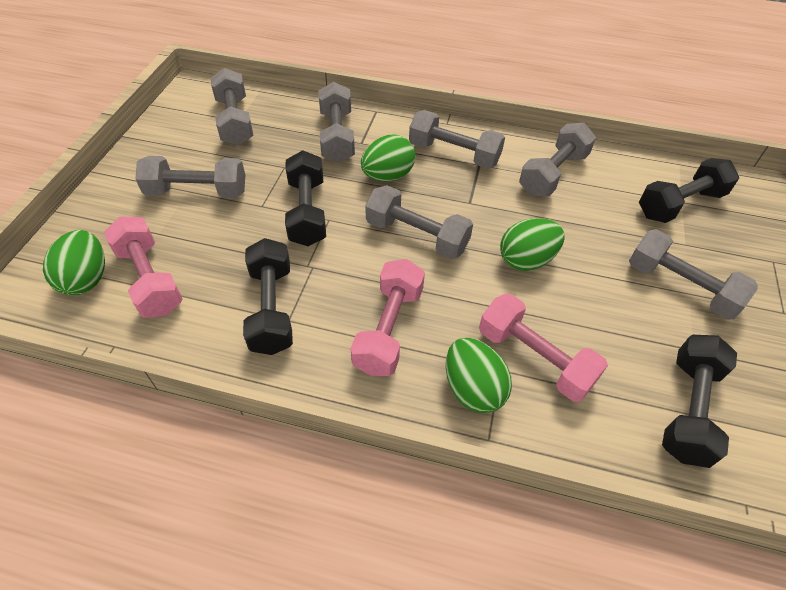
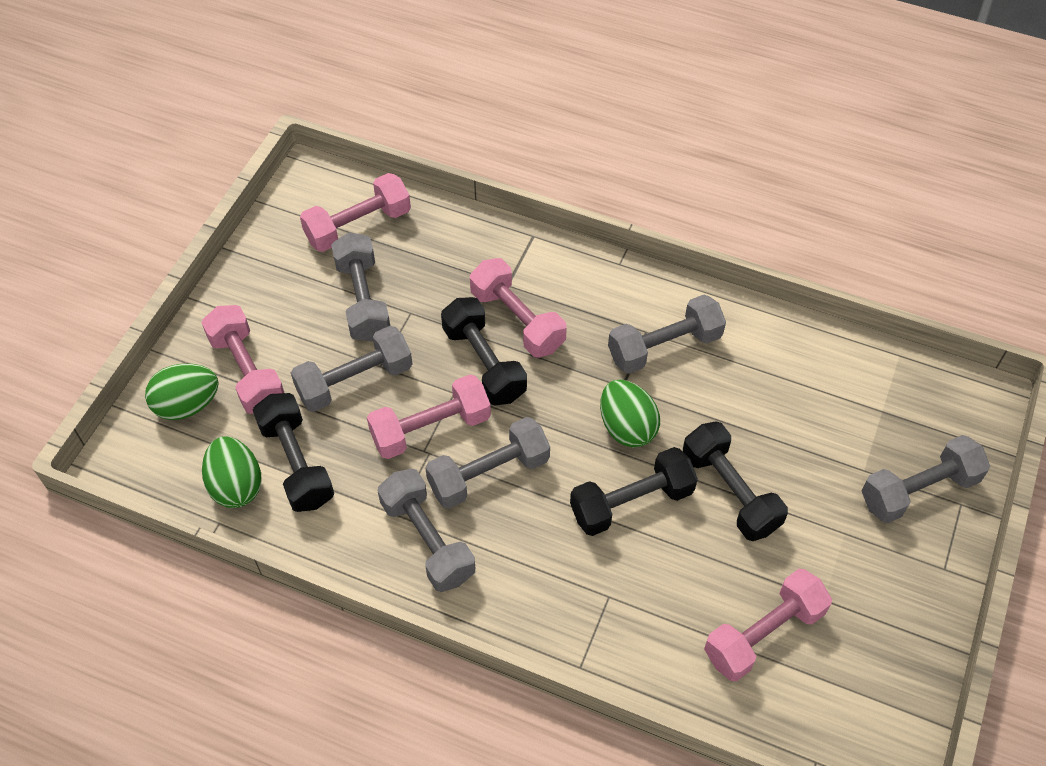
green egg: [43,230,105,295] [361,134,415,181] [446,338,512,413] [500,218,565,271] = 4 -> [145,364,219,420] [202,436,262,508] [600,380,660,448] = 3
grey dumbbell: [135,156,245,198] [210,68,254,146] [319,82,355,163] [365,185,473,259] [409,110,505,169] [519,123,596,196] [629,229,758,319] = 7 -> [291,326,412,412] [331,232,390,342] [378,469,475,592] [425,417,550,509] [608,295,726,374] [861,435,990,523] = 6
pink dumbbell: [104,216,183,318] [351,259,425,376] [479,294,608,402] = 3 -> [201,305,284,414] [300,173,411,252] [367,375,491,459] [470,258,567,358] [704,569,832,681] = 5

